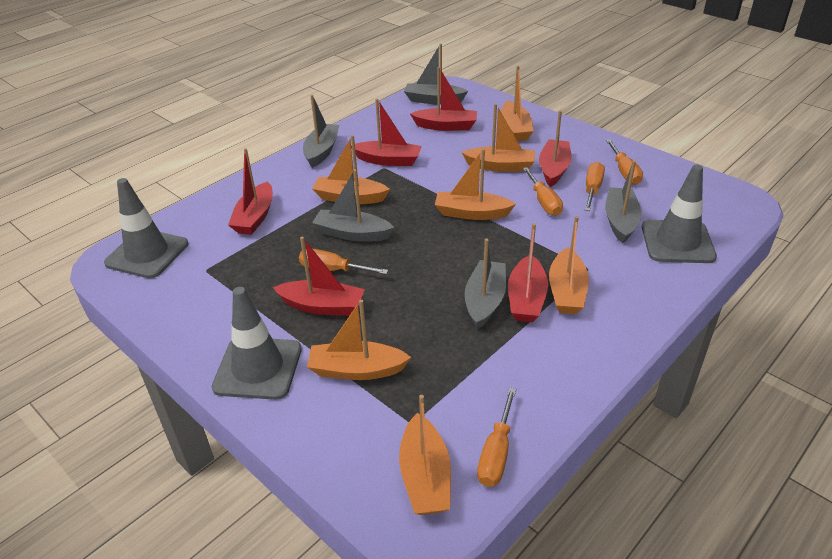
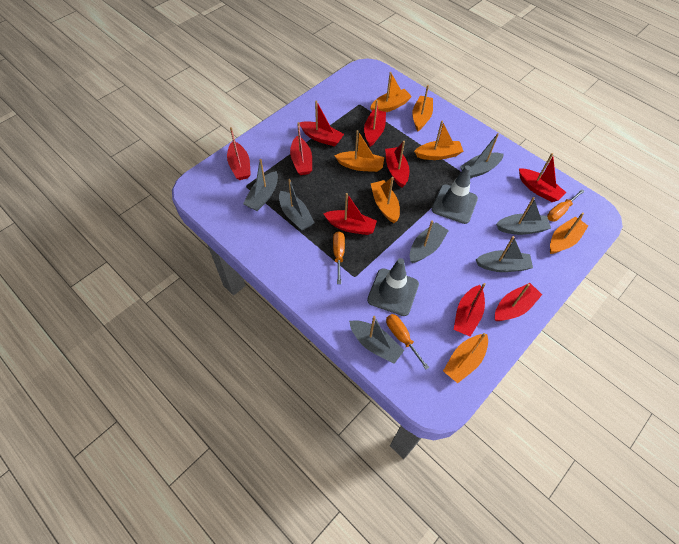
grey boat: [303,95,340,168] [312,169,394,242] [404,44,468,105] [465,238,506,329] [605,160,642,243] = 5 -> [243,159,278,211] [279,179,315,231] [349,316,405,364] [410,220,449,263] [460,133,504,178] [476,236,533,272] [496,197,551,235] = 7
grey traffic cone: [104,178,188,278] [212,287,302,400] [642,164,717,263] = 3 -> [367,258,419,316] [432,165,478,224] = 2
orange screwdriver: [299,249,388,274] [477,387,516,487] [523,167,563,216] [585,162,605,211] [606,139,643,185] = 5 -> [333,231,345,284] [386,314,429,370] [547,189,585,222] = 3
red boat: [228,148,273,235] [273,237,365,316] [351,99,422,166] [410,67,477,131] [508,223,548,322] [539,111,572,187] = 6 -> [227,127,251,180] [290,122,312,175] [299,100,344,146] [323,193,377,235] [364,100,386,146] [385,141,409,188] [454,283,486,337] [495,283,542,321] [519,153,566,202] = 9

